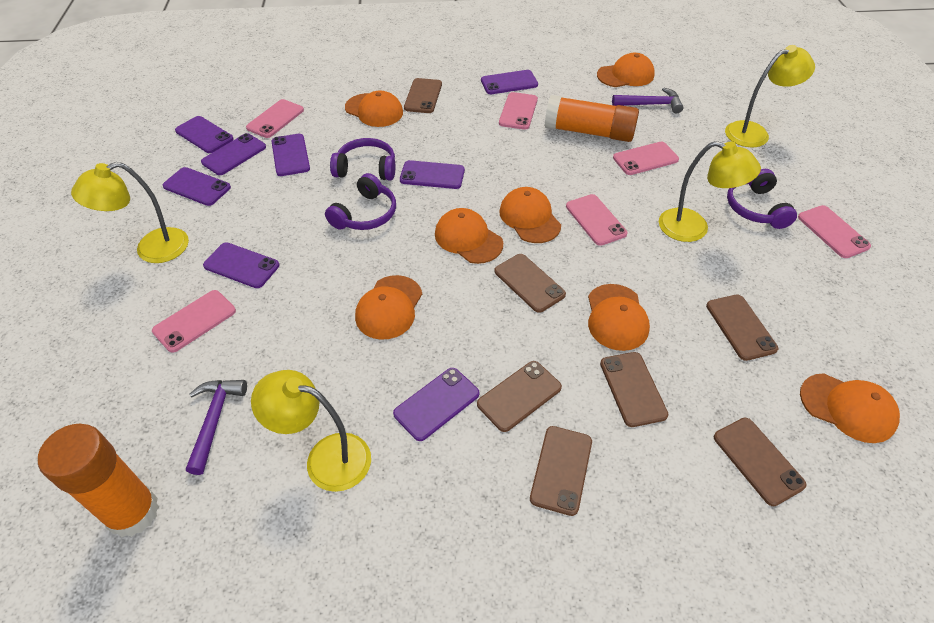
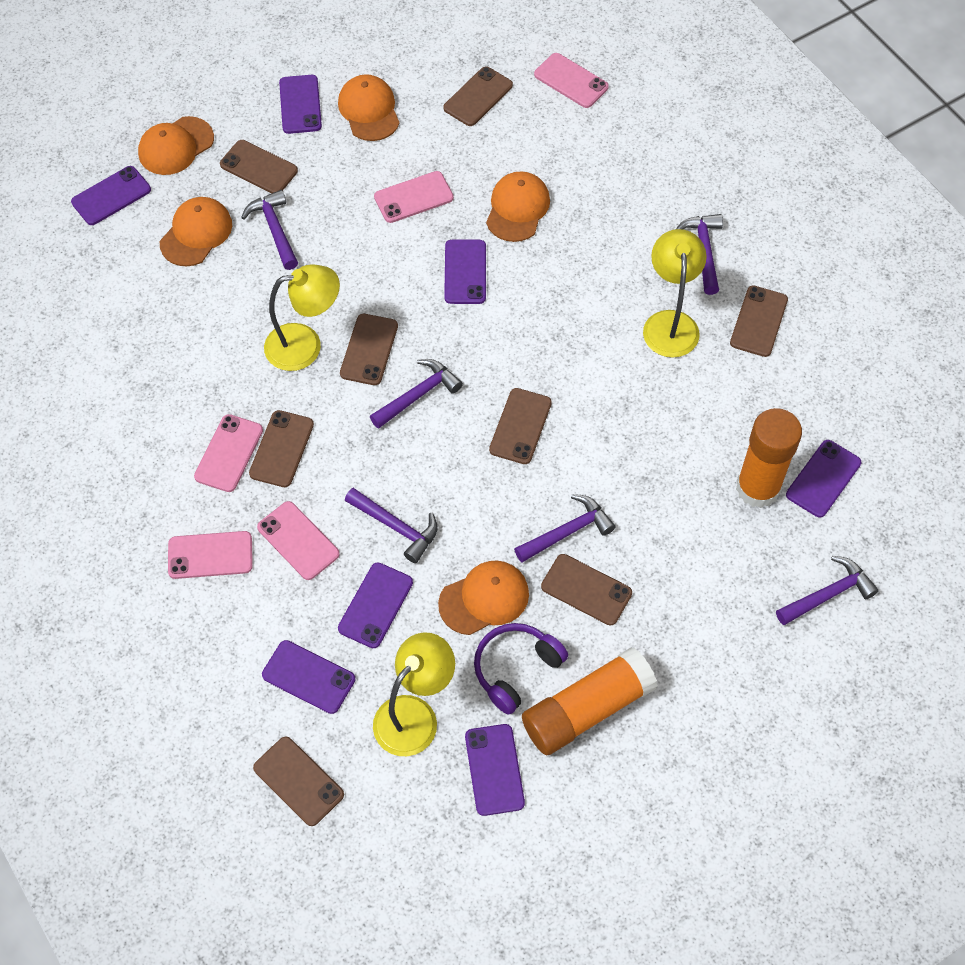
brown phone: [404,78,442,113] [477,361,562,432] [494,254,566,313] [530,426,592,516] [600,352,668,427] [706,294,778,361] [714,418,807,506] = 7 -> [220,140,298,193] [249,410,314,487] [253,737,344,826] [340,314,398,385] [443,67,513,126] [489,388,552,464] [541,554,632,625] [730,285,788,357] = 8
orange cap: [345,90,403,127] [355,275,422,340] [435,208,503,264] [499,187,561,243] [588,284,650,351] [597,53,655,87] [800,373,900,443] = 7 -> [138,116,214,175] [160,197,232,266] [338,74,400,141] [438,560,529,635] [486,171,550,242] = 5
pink phone: [152,290,236,353] [246,99,304,138] [499,92,538,130] [566,194,627,246] [613,141,679,175] [798,205,871,258] = 6 -> [168,531,253,579] [194,414,263,492] [257,501,340,580] [374,171,454,223] [534,53,609,108] = 5
purple hammer: [186,380,247,475] [612,88,683,113] = 2 -> [241,190,298,270] [345,488,438,563] [370,359,463,429] [514,494,615,562] [676,214,723,295] [776,556,879,625] = 6
purple headphones: [325,173,396,230] [330,138,395,181] [727,169,797,229] = 3 -> [474,623,568,715] = 1
purple phone: [163,167,231,206] [175,116,233,153] [201,133,266,175] [203,242,279,288] [271,134,310,176] [393,368,479,441] [400,160,465,189] [481,70,538,94] = 8 -> [71,166,151,225] [262,640,355,714] [279,75,322,134] [338,563,413,648] [444,240,486,304] [465,724,525,816] [786,440,861,518] = 7
yellow lamp: [71,162,189,263] [251,370,371,492] [659,141,761,242] [725,45,815,147] = 4 -> [264,264,340,371] [373,632,455,756] [643,229,707,358] = 3

